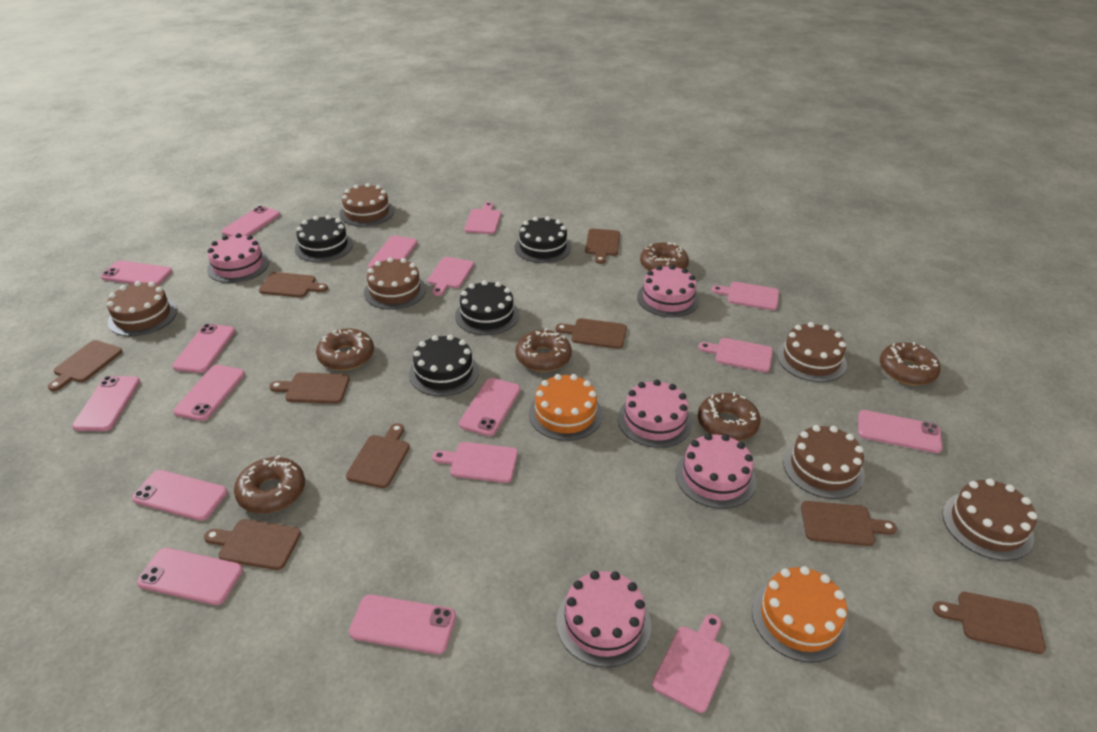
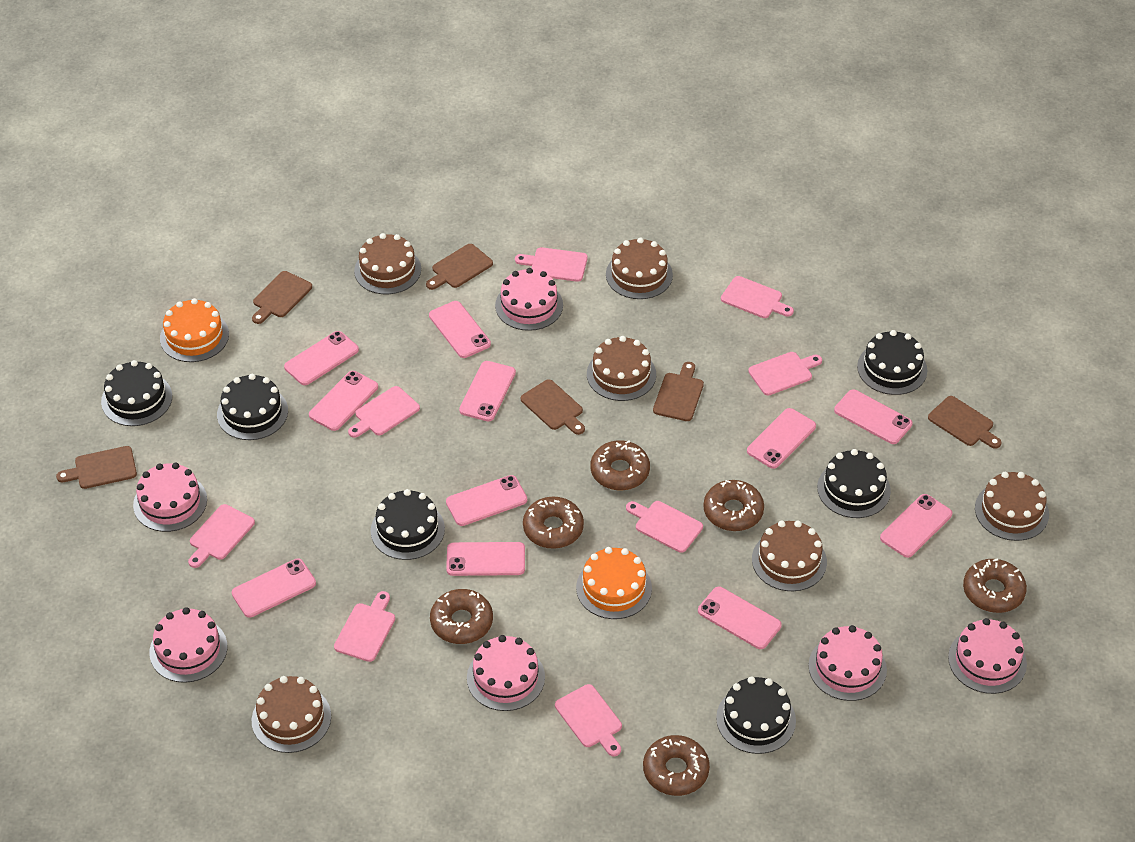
black cake: [294,215,353,262] [409,335,479,396] [455,280,519,335] [515,216,572,263] = 4 -> [101,360,172,426] [217,374,288,440] [371,489,445,560] [716,676,796,754] [817,449,891,518] [857,330,927,395] = 6
brown cutting board: [48,340,122,391] [204,519,301,570] [259,272,328,297] [269,372,350,404] [346,423,410,488] [556,318,627,349] [585,229,620,264] [801,501,897,546] [933,592,1046,654] = 9 -> [56,446,137,489] [252,271,312,324] [426,244,493,290] [521,379,585,435] [653,362,704,421] [928,396,1002,449] = 6
pink cake: [207,233,269,283] [556,571,651,667] [618,380,692,448] [637,265,699,317] [675,433,756,509] = 5 -> [133,463,207,532] [149,607,227,683] [467,635,545,711] [495,268,563,331] [808,625,887,701] [948,618,1027,694] = 6
pink cutting board: [428,257,474,296] [432,442,518,483] [464,202,501,234] [652,614,730,713] [698,338,773,372] [711,282,779,310] = 6 -> [188,504,255,568] [334,591,395,662] [348,386,420,438] [515,247,588,282] [555,684,622,756] [626,501,703,553] [721,276,794,318] [748,352,822,396] = 8

